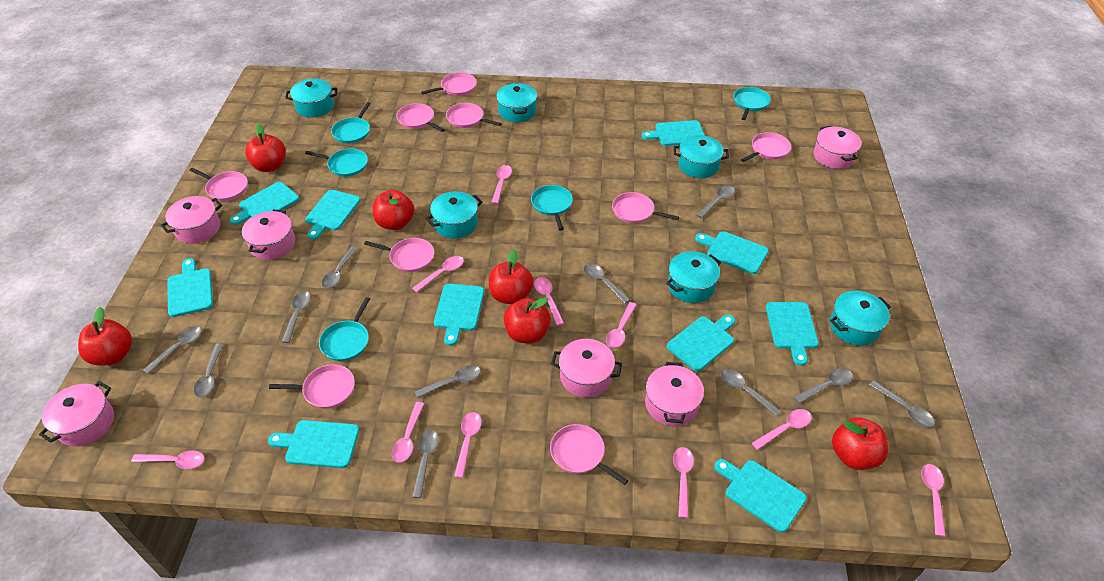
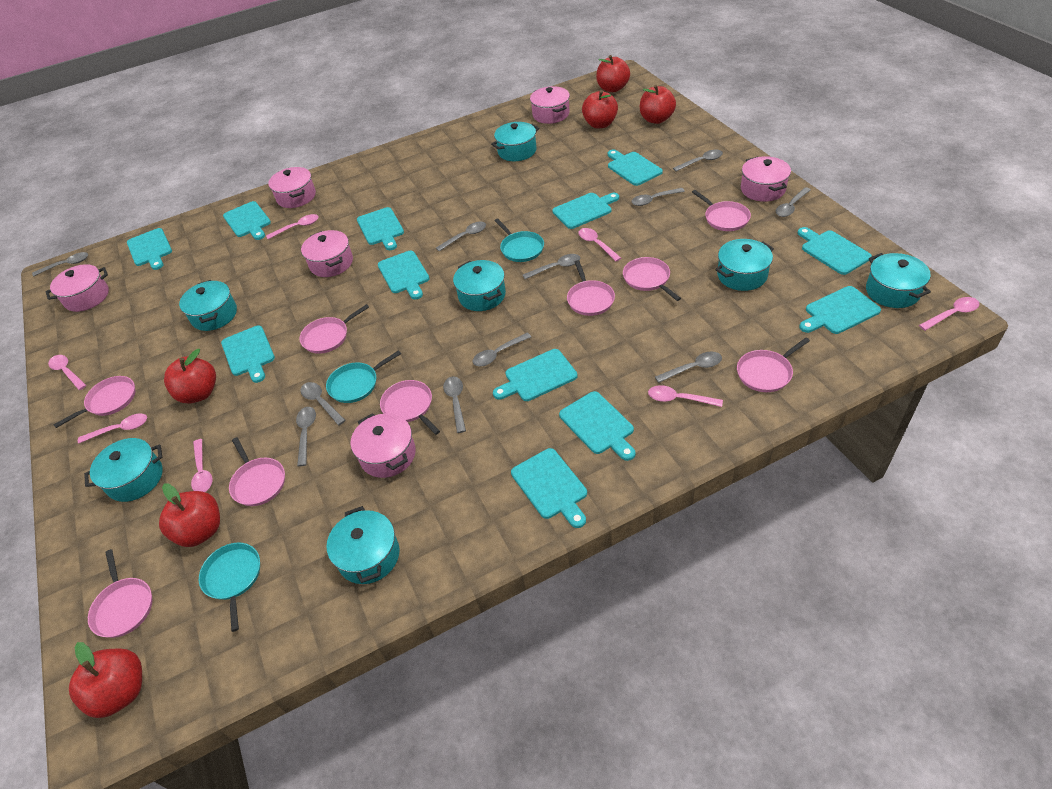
pink spoon: [131,450,205,469] [392,402,424,463] [412,256,464,292] [454,412,482,478] [491,165,512,204] [534,277,564,326] [606,302,636,348] [673,447,694,518] [752,409,812,450] [921,464,946,537] = 10 -> [48,355,86,390] [78,414,147,444] [191,439,212,492] [266,214,318,239] [578,228,621,261] [648,385,723,407] [919,297,979,331] = 7
turquoise cutting board: [167,258,213,317] [230,182,299,225] [268,420,359,468] [305,190,361,240] [434,284,484,346] [642,120,705,146] [667,315,735,371] [695,231,769,274] [714,459,807,533] [766,302,819,366] = 10 -> [127,228,172,270] [221,326,275,383] [223,201,271,240] [357,207,404,250] [378,251,429,299] [493,349,578,401] [511,448,587,528] [552,193,619,229] [559,391,635,461] [608,149,663,186] [798,227,872,275] [799,286,881,334] = 12
turquoise pan: [305,149,368,177] [319,297,370,361] [331,102,371,144] [531,185,573,230] [734,87,771,120] = 5 -> [199,543,260,632] [326,350,401,403] [494,219,544,262] = 3
turquoise pot: [285,79,337,117] [426,191,482,239] [496,83,537,123] [666,251,721,303] [674,135,729,178] [830,291,891,346] = 6 -> [84,438,163,502] [179,280,237,331] [327,506,399,584] [453,260,506,311] [491,122,539,161] [715,239,774,291] [866,253,931,308] = 7

